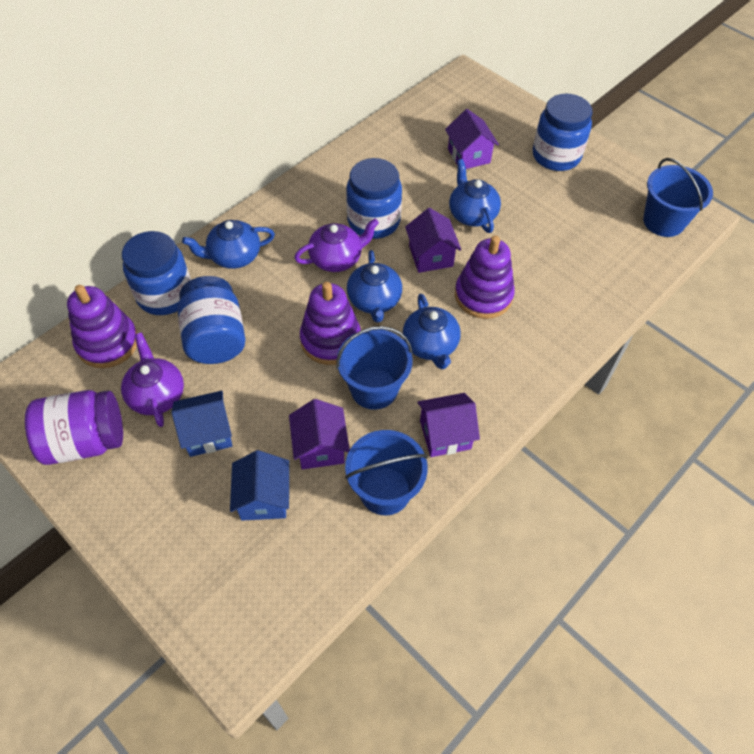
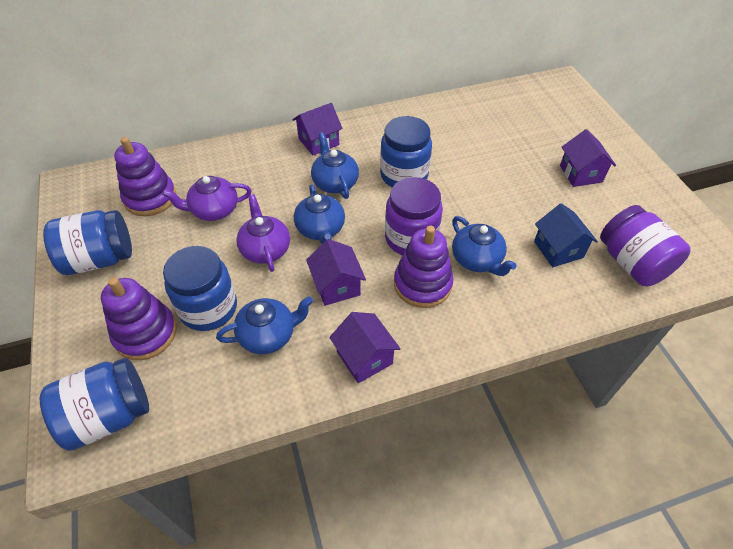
blue bucket: [336,326,413,410] [345,430,428,515] [643,158,713,237] = 3 -> none = 0
blue house: [171,391,232,457] [230,450,289,521] = 2 -> [534,203,598,267] = 1
purple jar: [25,390,123,465] = 1 -> [385,177,443,255] [600,205,691,286] = 2

